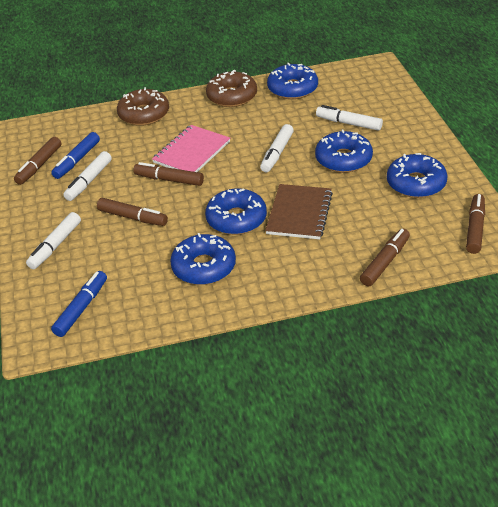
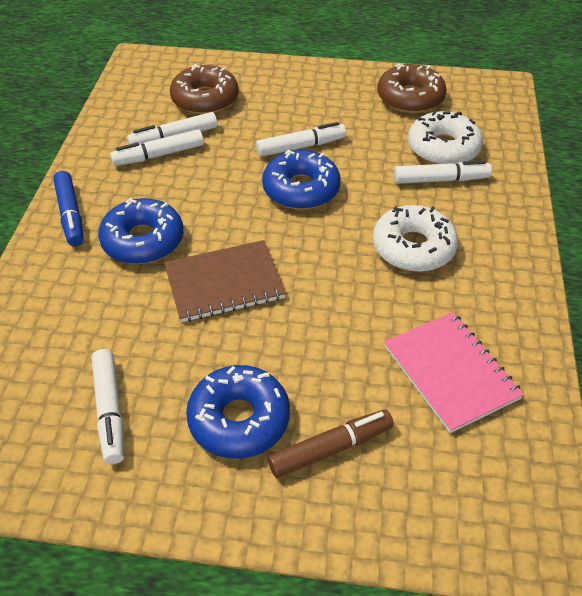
blue donut: [170,233,236,285] [205,188,267,235] [267,63,318,99] [315,129,373,173] [387,153,448,198] = 5 -> [98,198,183,264] [186,365,290,459] [262,149,341,210] = 3
blue marker: [51,132,100,179] [51,271,107,337] = 2 -> [53,171,84,247] = 1
brown marker: [14,137,61,185] [97,198,168,226] [133,162,204,186] [360,229,410,286] [466,194,485,254] = 5 -> [268,410,394,478] = 1
white donut: none = 0 -> [373,205,458,272] [408,111,483,164] = 2
white marker: [26,212,81,269] [63,151,112,201] [260,124,294,172] [316,105,383,131] = 4 -> [92,349,124,464] [110,129,204,166] [127,112,217,144] [256,122,346,157] [394,160,492,184] = 5

